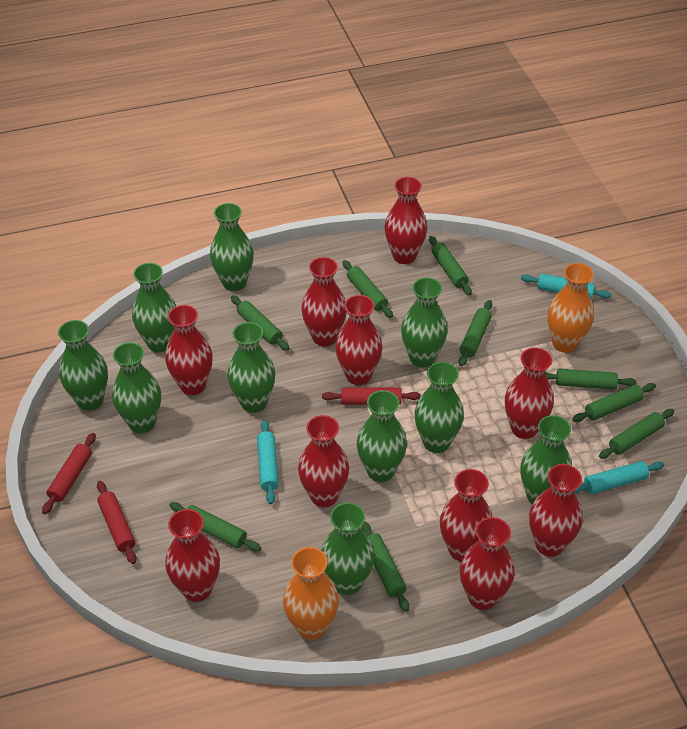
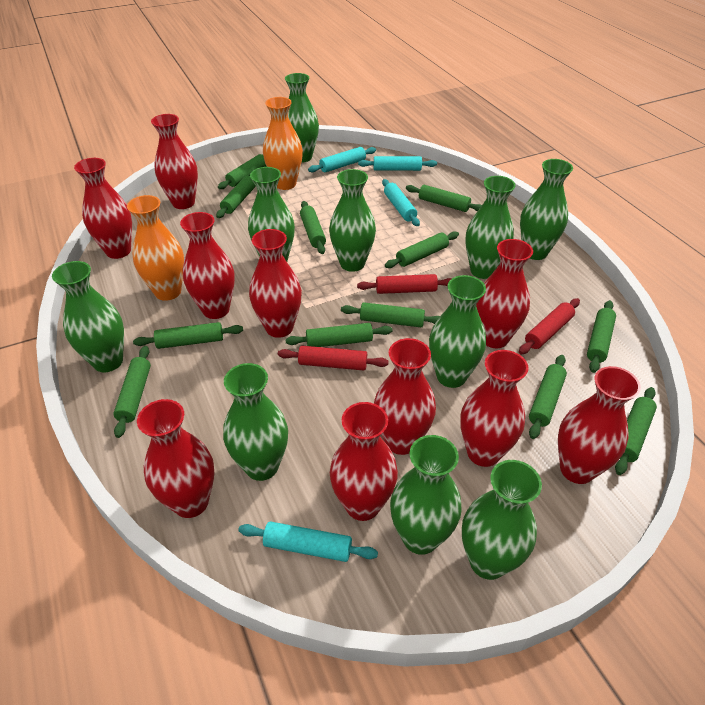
green rolling pin: [169,502,261,551] [231,295,290,351] [342,260,393,318] [361,521,409,612] [429,236,472,295] [459,300,492,366] [545,369,637,390] [572,383,656,422] [599,409,674,459] = 9 -> [113,346,151,438] [133,322,243,349] [216,176,255,218] [218,154,266,189] [285,323,393,347] [300,201,326,254] [341,302,440,327] [385,231,459,268] [406,185,482,212] [529,355,567,439] [587,300,616,373] [615,387,657,475] = 12
turquoise rolling pin: [257,420,279,504] [521,273,612,299] [574,461,664,494] = 3 -> [238,521,378,562] [308,147,376,172] [358,156,437,171] [382,179,420,226] = 4

